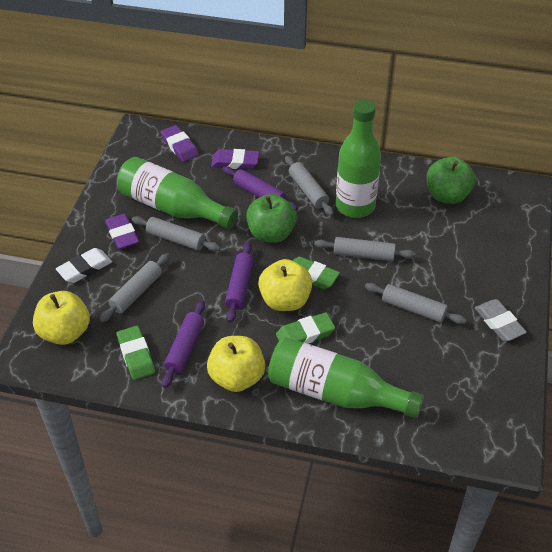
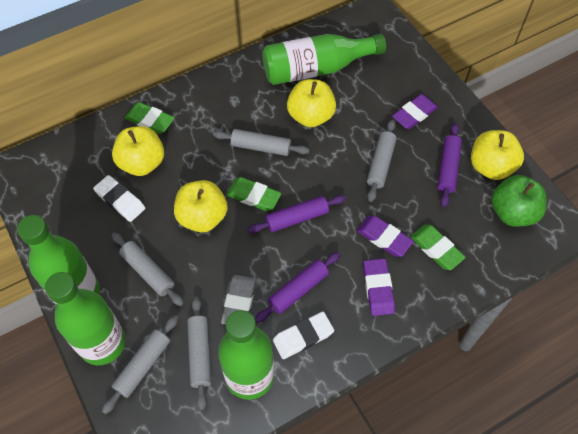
green apple: [246,194,297,243] [427,157,475,204] = 2 -> [491,175,547,227] = 1
green bottle: [117,157,238,229] [268,337,424,418] [336,99,381,218] = 3 -> [17,215,100,304] [45,272,126,365] [218,310,274,400] [262,34,386,85] = 4
white eraser: [56,248,112,283] = 1 -> [93,175,145,222] [273,312,334,359] = 2
yellow apple: [33,291,90,345] [207,336,265,392] [258,259,312,311] = 3 -> [112,126,164,176] [174,180,228,232] [287,79,336,127] [471,130,524,180] = 4

